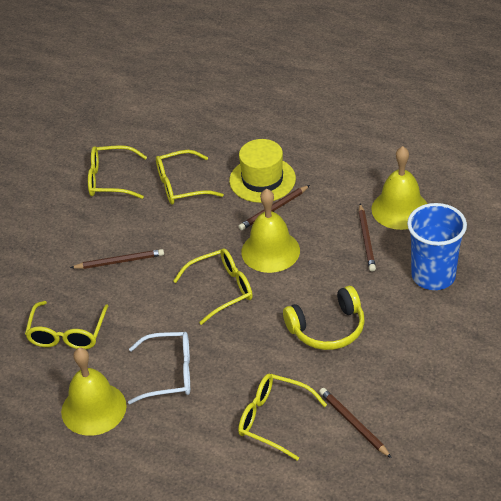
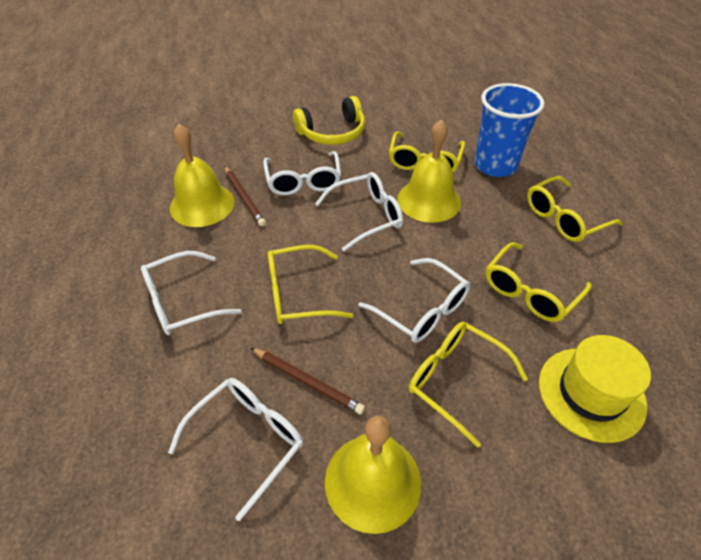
brown pencil: [70,249,164,269] [238,185,310,230] [319,388,392,458] [359,204,376,271] = 4 -> [224,166,266,226] [251,348,365,415] = 2
white glasses: [128,332,190,404] = 1 -> [141,251,241,335] [168,378,303,521] [263,151,341,195] [315,172,403,251] [358,258,470,343] = 5

